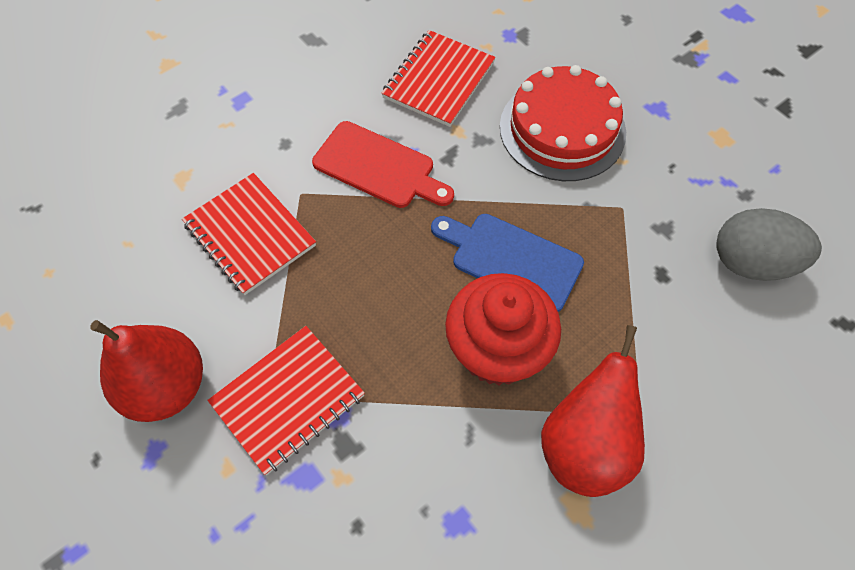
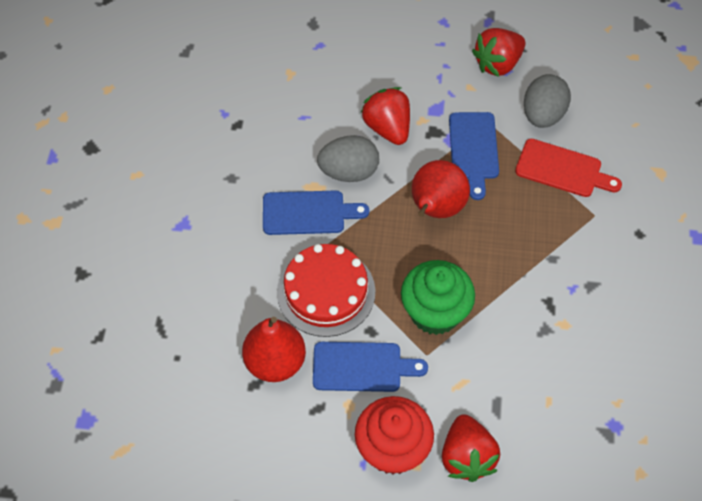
blue cutting board: [431,214,584,312] = 1 -> [263,190,369,235] [313,342,428,392] [449,112,499,200] = 3
green cupcake: none = 0 -> [401,260,475,335] = 1
grey egg: [716,208,822,281] = 1 -> [317,135,379,182] [524,74,571,128] = 2
red notebook: [182,173,316,295] [207,326,365,475] [381,30,496,127] = 3 -> none = 0
red strawberry: none = 0 -> [361,87,410,145] [442,414,500,482] [472,28,525,77] = 3

